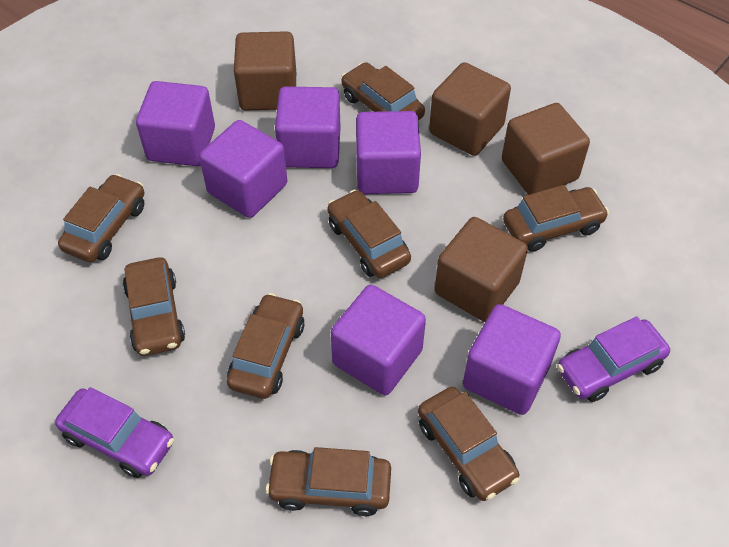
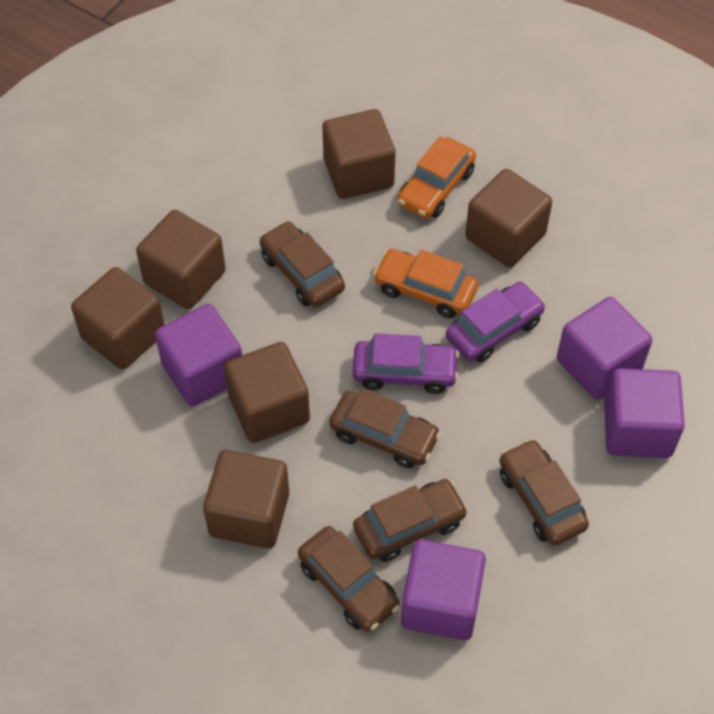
brown car: [58,174,144,262] [123,257,185,356] [227,293,304,399] [266,447,391,516] [327,190,411,278] [341,62,425,120] [418,387,520,501] [503,185,609,252] = 8 -> [260,221,345,307] [298,526,400,632] [329,388,441,468] [353,479,468,562] [499,439,589,546] = 5
brown cube: [234,31,296,111] [429,62,511,156] [435,217,528,322] [502,103,590,195] = 4 -> [71,267,165,370] [136,210,226,309] [203,450,289,549] [224,342,310,443] [322,109,396,199] [465,169,552,267] = 6
orange car: none = 0 -> [373,249,478,318] [397,136,476,219] = 2
purple cube: [136,81,215,166] [199,120,287,218] [275,87,341,168] [331,285,426,395] [356,111,421,194] [463,304,561,415] = 6 -> [155,304,242,407] [401,540,486,640] [557,297,652,400] [604,368,685,458] = 4

